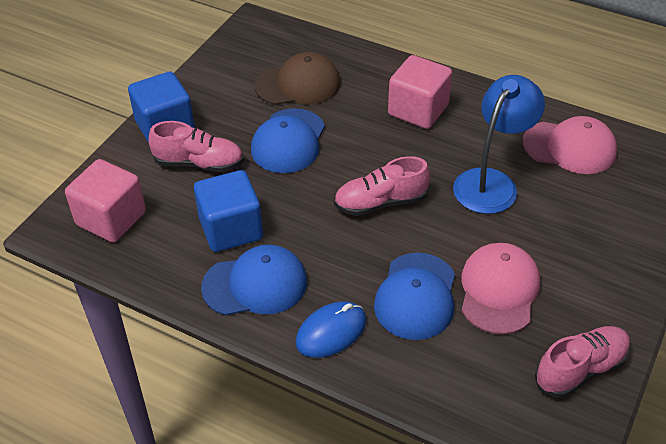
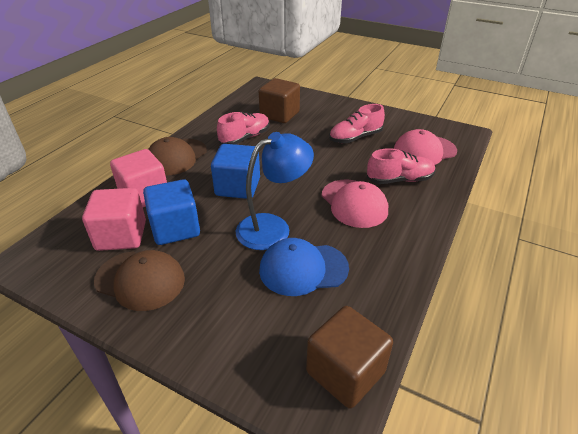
blue cap: [201,245,307,316] [251,108,325,173] [374,253,455,340] = 3 -> [259,238,349,296] = 1
blue mouse: [295,301,366,358] = 1 -> none = 0
brown cap: [254,52,341,105] = 1 -> [94,250,185,311] [148,137,207,176] = 2
brown cube: none = 0 -> [259,78,300,123] [306,306,393,408] = 2

